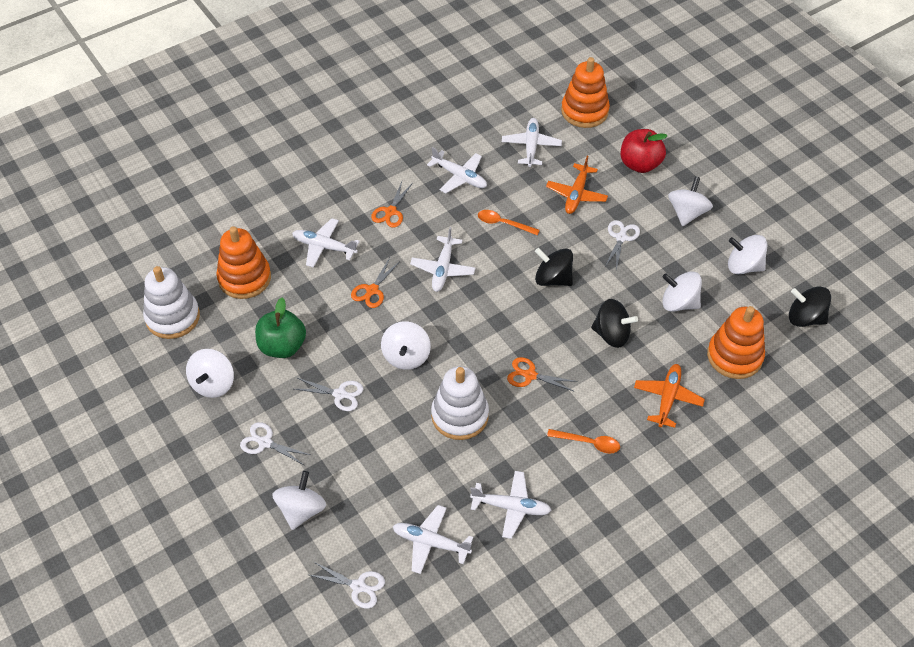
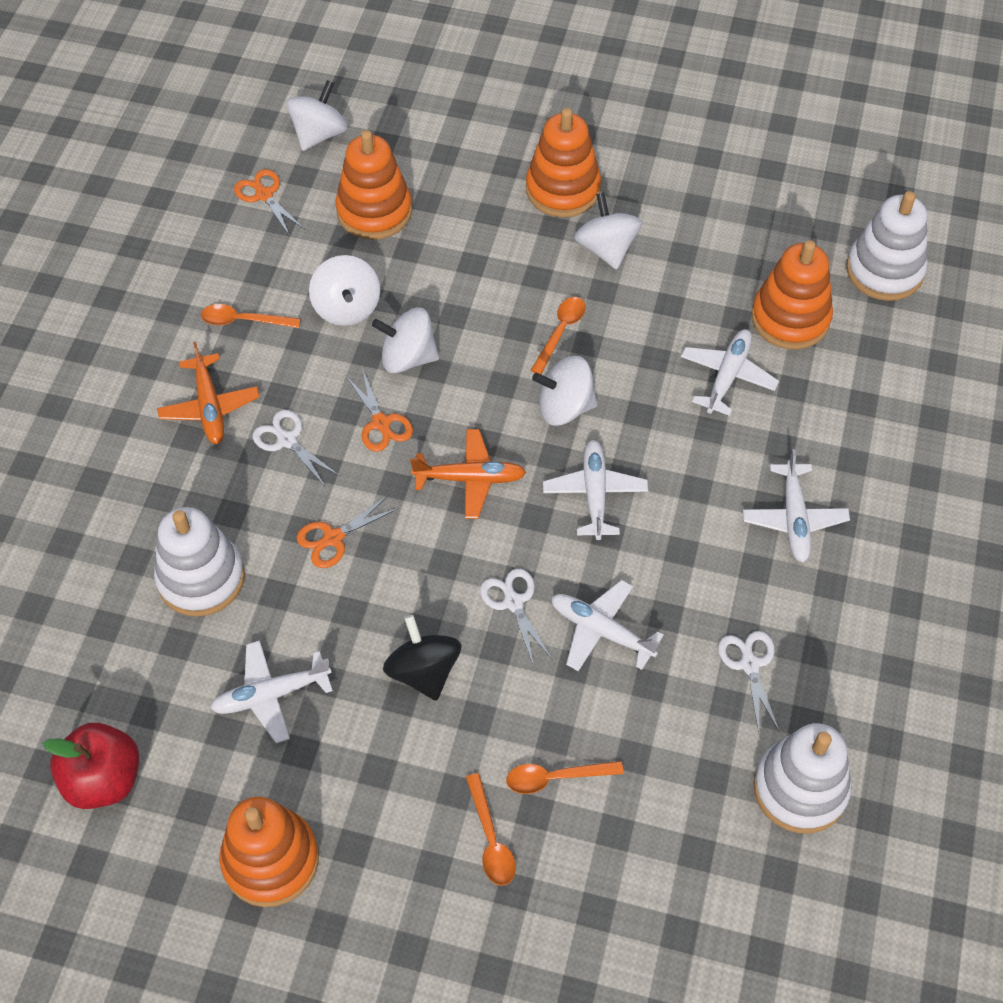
black spinning top: [535,248,573,286] [591,299,638,348] [789,286,831,327] = 3 -> [383,615,461,701] = 1
green apple: [255,298,306,358] = 1 -> none = 0
orange spoon: [478,210,540,235] [547,429,620,453] = 2 -> [201,304,301,328] [466,773,516,886] [506,761,624,794] [531,297,586,375] = 4
orange stacking toy: [216,226,271,299] [561,57,610,128] [707,306,765,379] = 3 -> [219,797,319,907] [335,130,412,240] [526,108,601,217] [751,240,833,349] = 4
white plane: [292,218,360,268] [392,505,473,574] [410,227,476,292] [427,147,487,193] [470,471,552,539] [502,118,562,167] = 6 -> [210,640,333,743] [543,440,648,540] [551,580,664,671] [681,329,779,416] [743,449,850,563] = 5
white scissors: [240,422,310,466] [295,378,363,411] [310,562,385,608] [605,220,640,270] = 4 -> [253,410,340,486] [480,568,553,667] [718,631,780,733] = 3
white spinning top: [186,349,234,398] [272,471,326,530] [381,321,431,370] [662,271,702,312] [668,176,713,226] [728,235,767,274] = 6 -> [286,80,348,151] [309,255,380,326] [372,308,439,374] [532,356,598,426] [574,192,642,270] = 5
white stacking toy: [143,266,200,339] [431,366,489,440] = 2 -> [154,507,245,617] [754,723,852,833] [846,191,928,301] = 3

